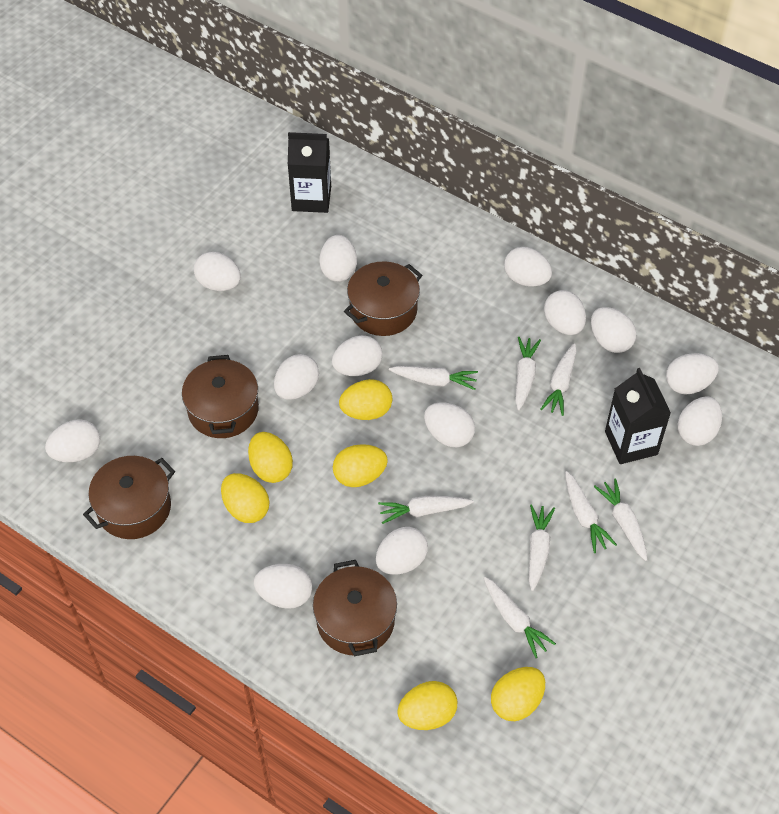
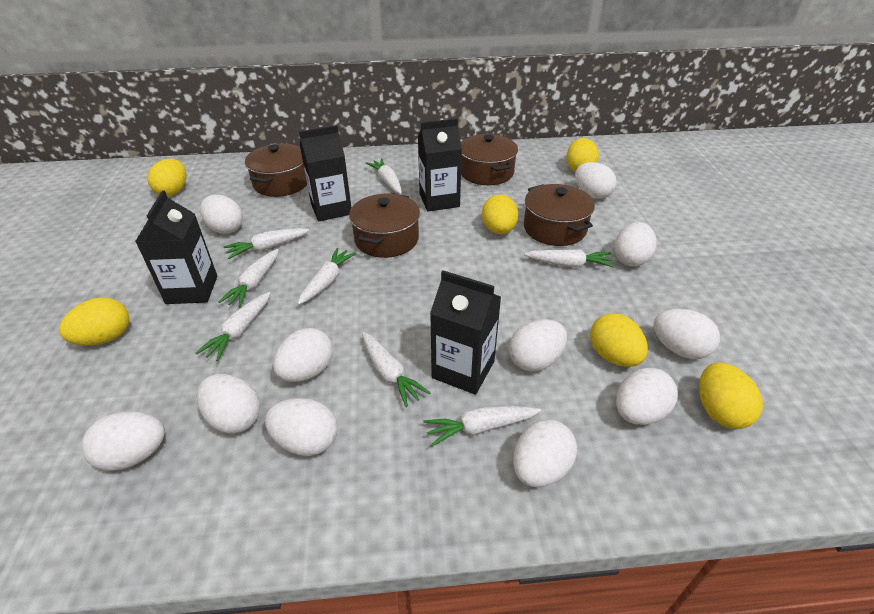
black carton: [288,132,331,213] [605,368,671,464] = 2 -> [135,190,217,304] [299,125,351,221] [418,118,462,212] [430,270,501,395] = 4
white egg: [45,419,100,462] [194,252,241,291] [254,564,312,609] [274,354,319,400] [320,235,357,282] [332,335,382,376] [376,527,428,575] [424,402,475,447] [504,247,552,287] [544,290,586,335] [591,307,636,353] [666,353,719,395] [678,396,722,446] = 13 -> [81,411,165,471] [197,374,260,434] [200,195,243,234] [265,398,337,456] [273,328,333,382] [509,319,567,371] [513,419,577,487] [575,162,617,199] [614,222,656,267] [616,368,678,425] [654,309,720,359] = 11

